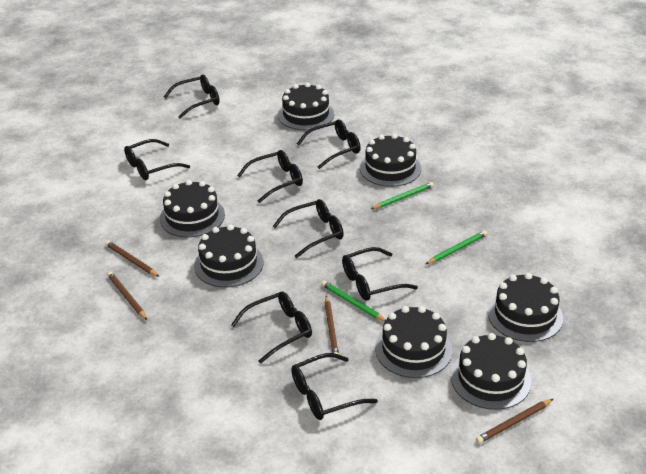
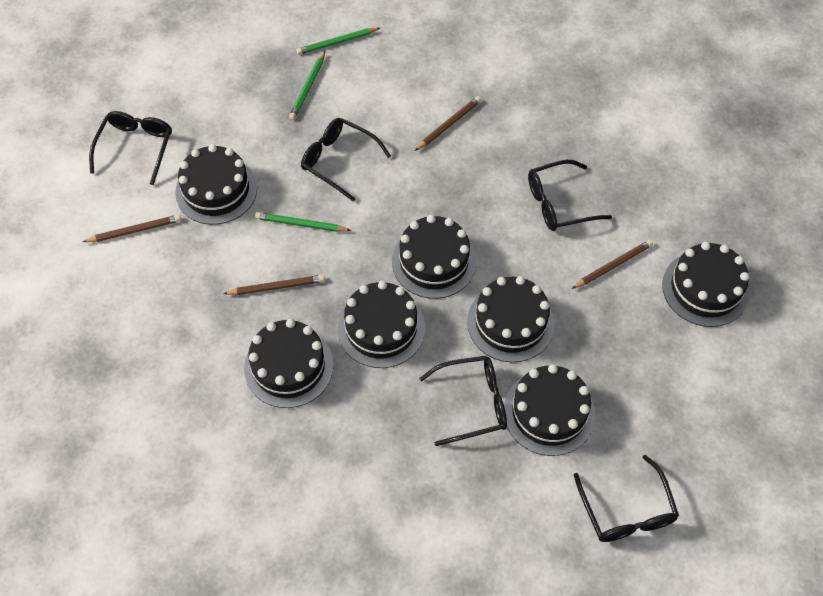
black glasses: [124,139,190,180] [164,74,220,119] [231,291,312,364] [237,150,303,203] [273,199,344,258] [291,353,378,420] [297,119,361,169] [342,247,418,300] = 8 -> [89,111,172,185] [301,118,391,202] [419,356,507,446] [528,160,612,231] [574,455,679,542] = 5

